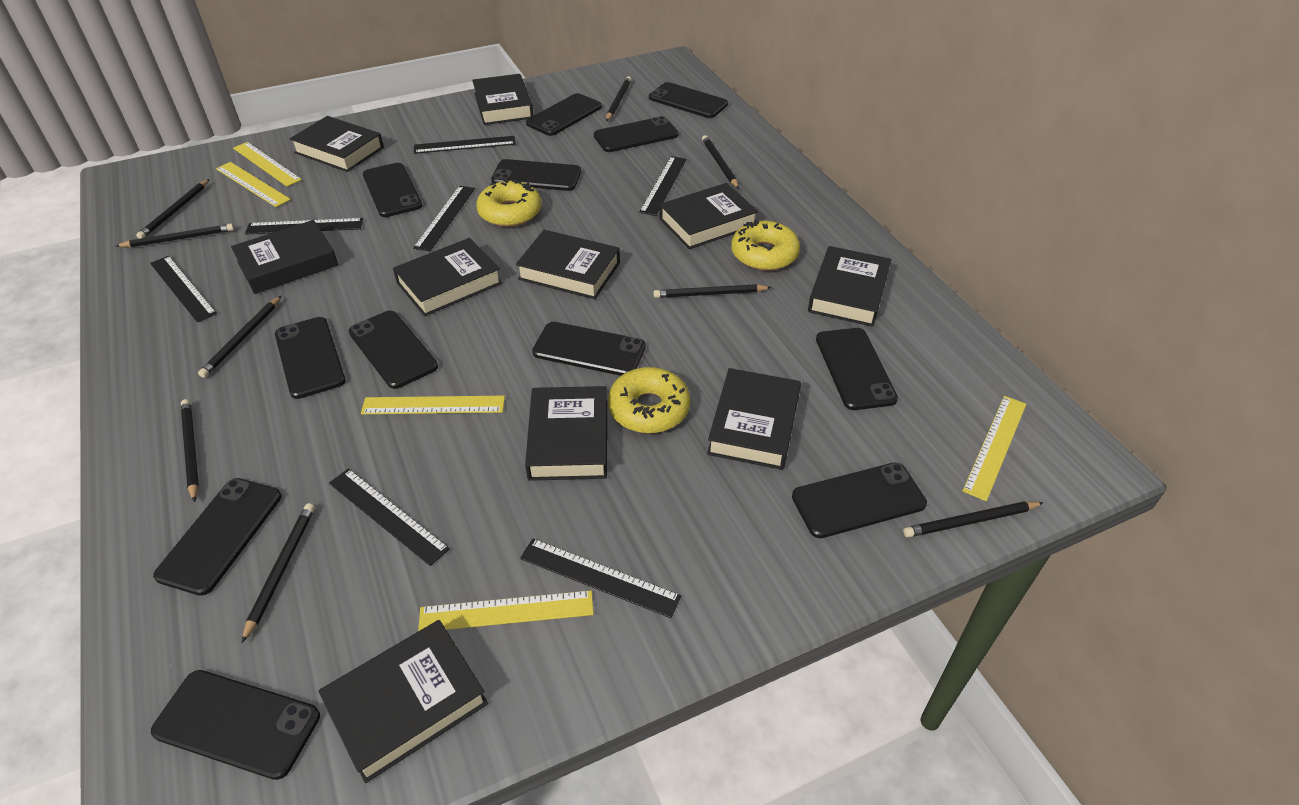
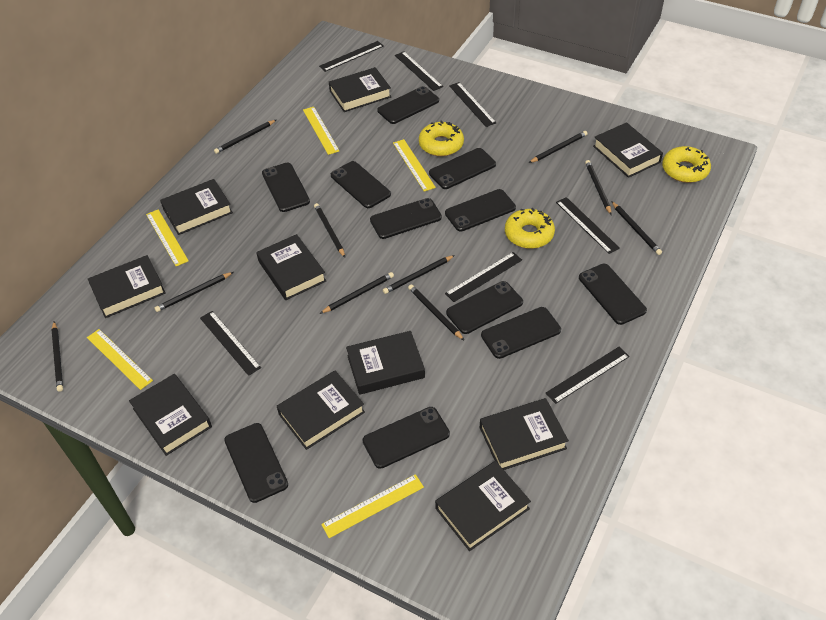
black pencil: [116,224,234,247] [136,179,209,239] [181,399,199,502] [198,296,281,378] [242,503,315,643] [606,76,632,121] [653,284,772,298] [702,135,739,189] [903,501,1044,538] = 9 -> [51,322,63,392] [154,272,233,312] [214,120,276,154] [314,203,345,258] [320,272,394,314] [383,255,455,294] [408,284,465,341] [529,131,588,163] [585,160,612,215] [611,201,662,255] = 10
black phone: [151,670,320,780] [153,478,281,596] [275,317,346,399] [349,311,438,389] [363,163,422,217] [491,159,581,191] [526,93,602,136] [532,322,646,376] [594,116,678,152] [649,82,728,118] [792,462,927,538] [816,328,898,410] = 12 -> [224,423,288,503] [262,163,310,212] [331,161,391,208] [363,407,450,469] [370,198,442,239] [377,86,439,124] [429,148,496,189] [445,189,516,232] [446,281,523,334] [481,307,561,359] [579,264,647,325] = 11

